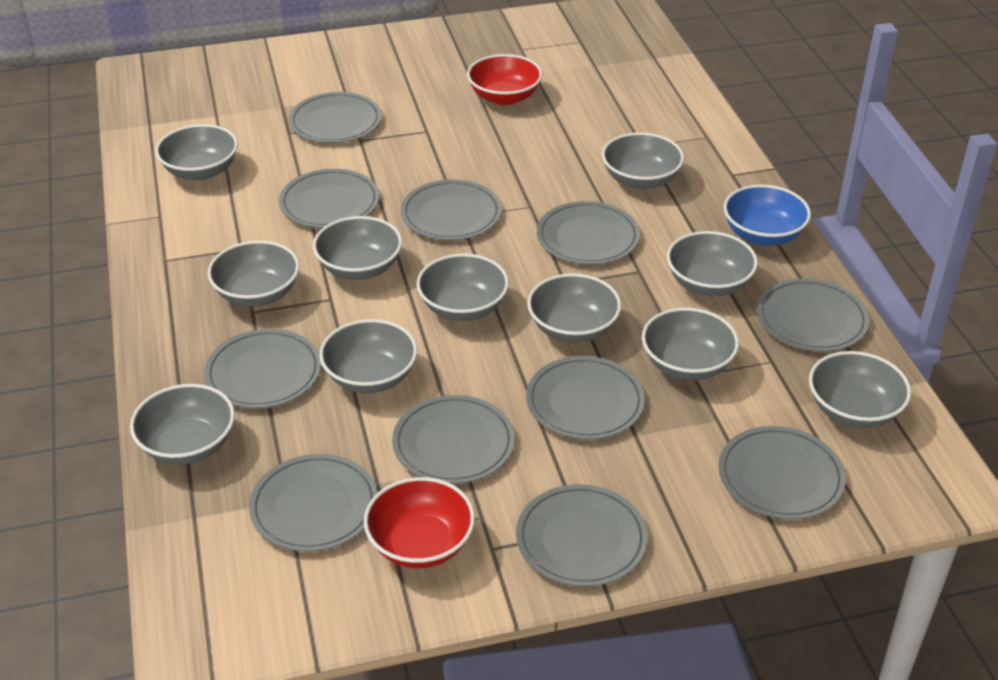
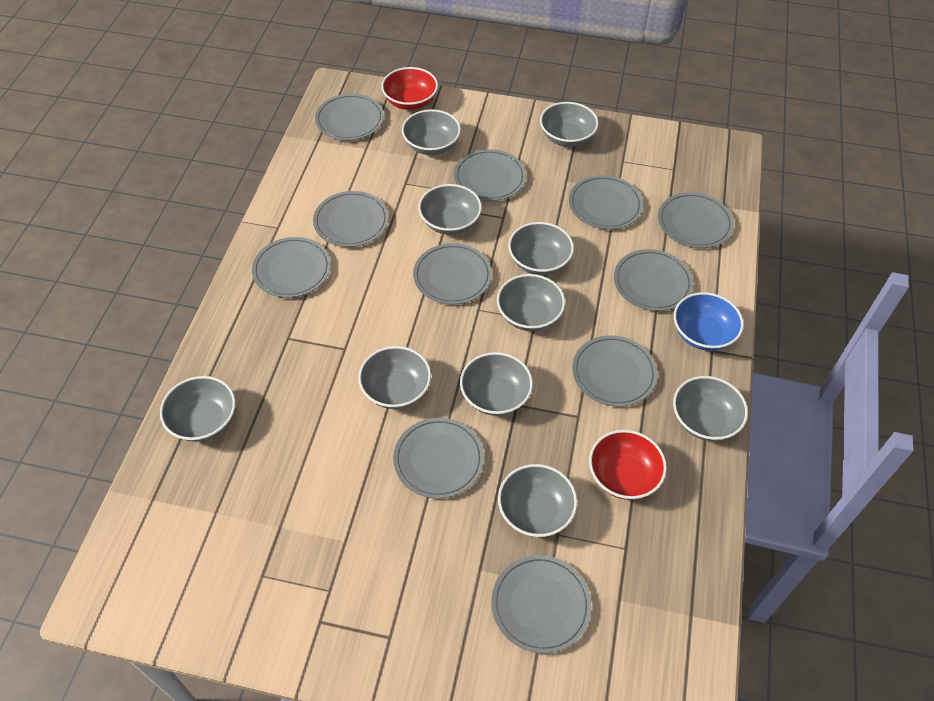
grey bowl: [130,384,235,465] [155,124,238,181] [207,240,300,307] [313,216,402,280] [319,319,417,393] [417,254,509,321] [527,273,621,343] [602,132,684,189] [642,308,739,380] [667,231,758,296] [809,351,911,428] = 11 -> [160,376,236,442] [358,346,431,409] [402,109,461,155] [418,184,482,235] [460,352,533,416] [497,274,565,331] [498,464,577,537] [508,222,574,275] [540,102,599,147] [673,376,748,441] = 10

